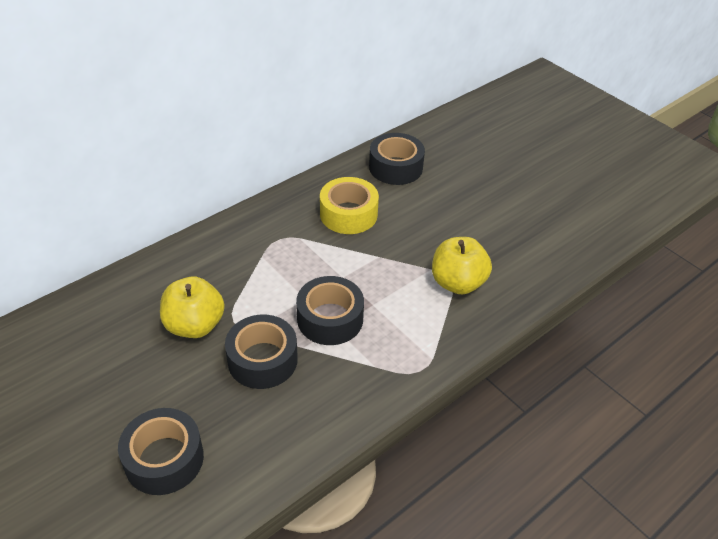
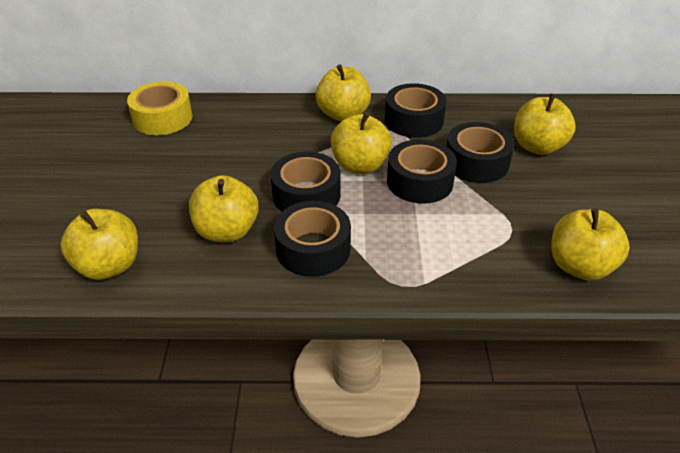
black tape: [118,408,204,495] [225,315,298,389] [296,276,364,345] [369,133,425,185] = 4 -> [271,152,340,211] [274,201,351,277] [385,83,446,138] [387,139,457,204] [447,122,514,183] = 5
yellow apple: [160,277,225,338] [432,237,492,294] = 2 -> [61,209,138,280] [189,175,259,242] [316,64,371,121] [331,112,392,174] [514,93,576,155] [551,208,630,281] = 6

